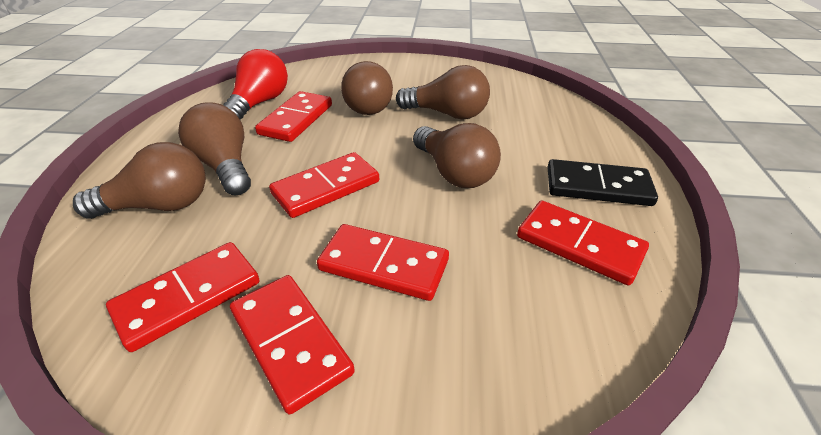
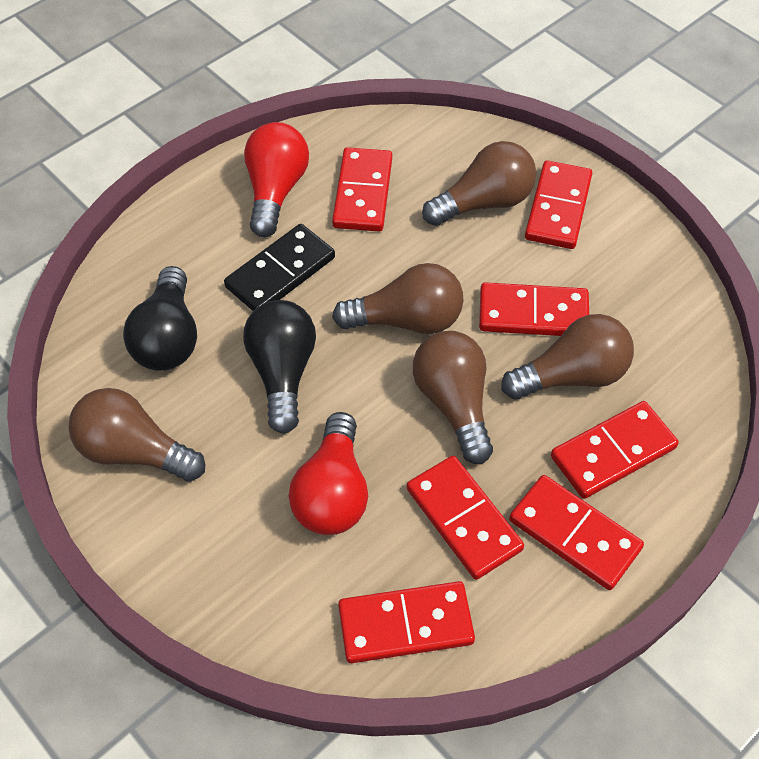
black light bulb: none = 0 -> [123,266,197,371] [243,300,316,434] = 2
red domino: [106,242,259,352] [230,275,355,414] [255,91,332,142] [269,152,379,218] [317,224,449,301] [517,201,649,285] = 6 -> [332,147,392,232] [338,581,475,663] [407,456,524,580] [479,282,589,336] [509,475,644,590] [525,160,592,249] [551,401,679,499] = 7
red light bulb: [224,49,288,120] = 1 -> [244,122,309,237] [289,412,368,535] = 2

